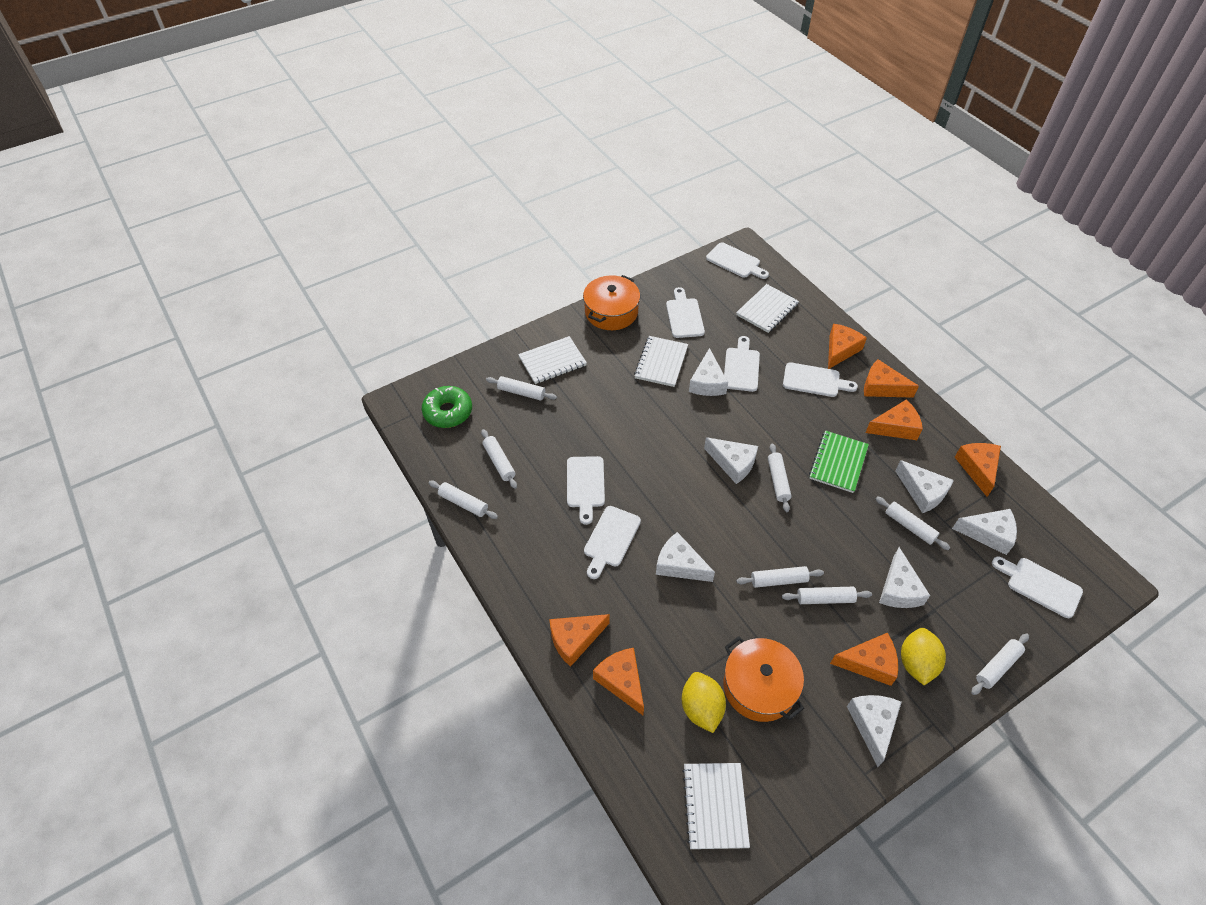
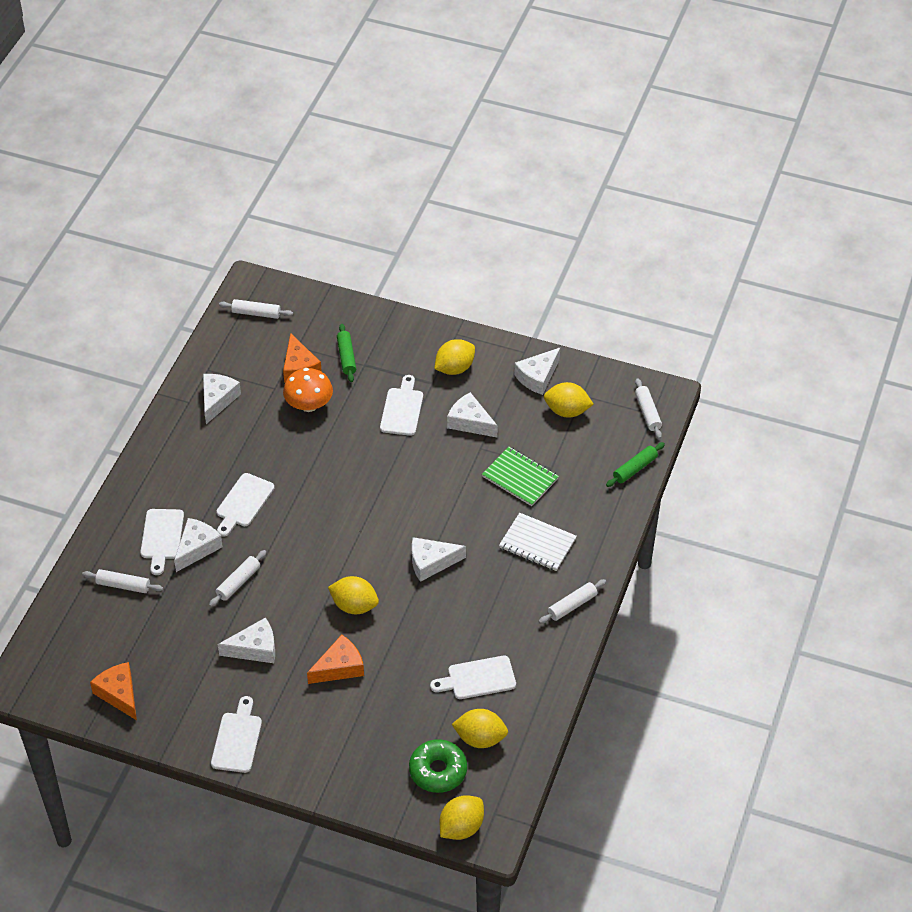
green rolling pin: none = 0 -> [337,324,356,382] [606,442,665,487] = 2
orange cheese: [549,614,610,667] [593,648,644,715] [828,324,867,369] [830,633,898,686] [864,359,919,398] [865,399,923,440] [955,443,1001,497] = 7 -> [90,662,137,720] [283,333,322,382] [307,635,364,684] = 3
orange mushroom: none = 0 -> [283,368,333,412] = 1
orange pot: [583,275,640,330] [723,636,804,722] = 2 -> none = 0
white cheese: [656,532,715,582] [689,348,728,396] [704,437,758,484] [847,695,901,767] [879,547,930,608] [895,460,954,513] [952,509,1017,555] = 7 -> [174,518,223,572] [203,374,241,424] [218,618,275,663] [412,537,466,582] [447,392,498,438] [514,348,560,395] = 6
white cutting board: [567,456,605,525] [584,506,641,579] [666,287,705,338] [706,242,769,279] [724,336,760,392] [783,362,858,397] [992,557,1083,618] = 7 -> [141,509,184,575] [211,696,262,773] [217,473,274,537] [380,375,423,436] [430,656,516,699] = 5
white notebook: [518,336,587,384] [634,336,688,387] [682,763,750,849] [736,284,799,333] = 4 -> [499,513,577,571] = 1
white rolling pin: [429,481,498,519] [481,429,517,489] [486,376,557,401] [736,566,824,588] [768,443,792,512] [782,587,872,604] [876,497,950,550] [971,633,1029,695] = 8 -> [82,569,163,593] [209,550,266,607] [219,299,293,319] [538,579,606,624] [635,379,662,439] = 5
yellow lemon: [682,672,726,733] [901,628,946,685] = 2 -> [328,576,379,614] [434,339,475,375] [440,795,484,840] [452,709,508,748] [544,382,594,418] = 5

